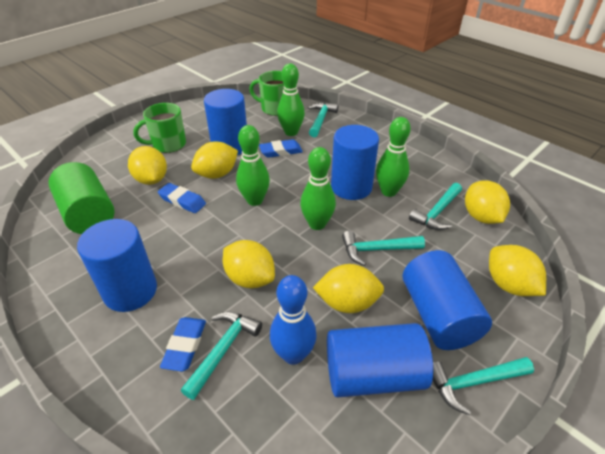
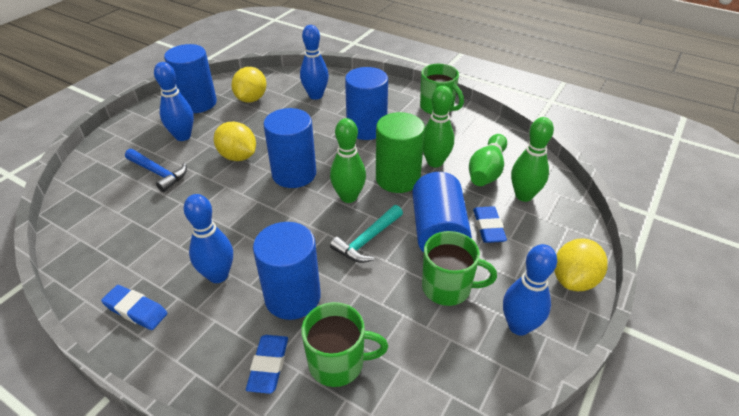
blue bowling pin: [270,275,317,365] = 1 -> [154,62,194,141] [184,194,233,283] [300,25,329,100] [503,244,557,335] = 4
blue hammer: none = 0 -> [125,149,187,192] = 1
green mug: [133,103,186,153] [249,71,284,116] = 2 -> [301,302,388,387] [420,64,464,114] [422,231,497,306] = 3
turquoise hammer: [181,312,262,400] [308,102,338,137] [342,231,425,266] [409,183,462,230] [432,357,534,415] = 5 -> [330,205,403,263] = 1
yellow lemon: [128,146,167,185] [191,142,238,179] [223,240,275,288] [313,264,384,313] [465,180,510,224] [489,245,546,296] = 6 -> [214,122,256,161] [231,67,266,103] [554,238,608,291] = 3

